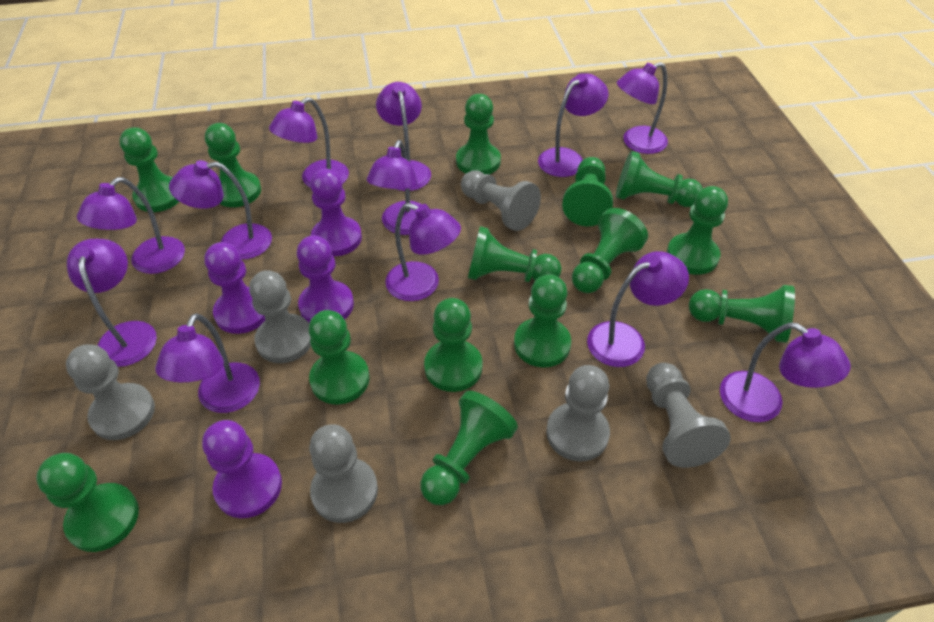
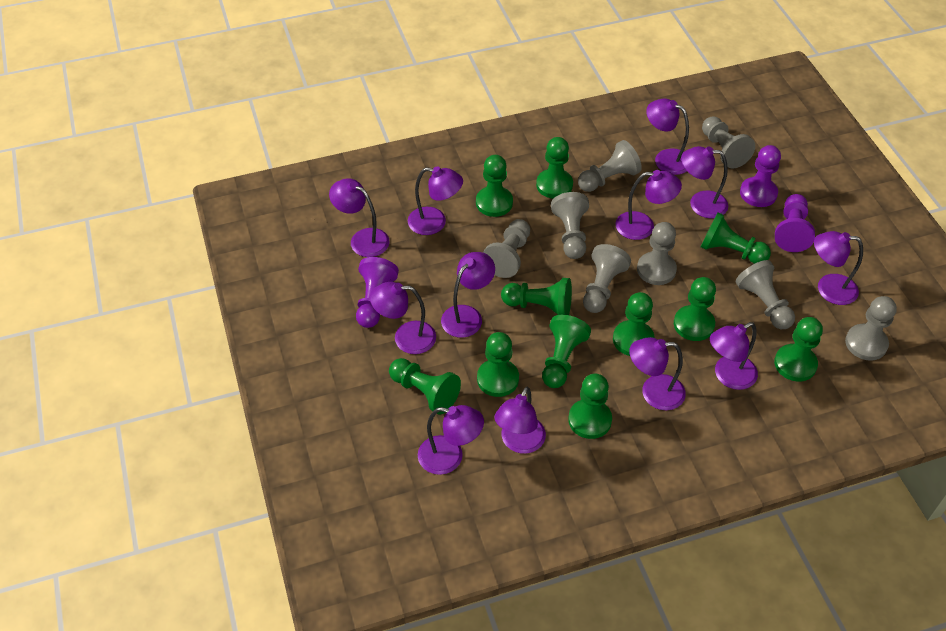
green pawn: [36,453,139,552] [119,127,179,212] [205,123,261,207] [308,310,370,404] [420,391,518,505] [424,298,483,392] [456,94,501,174] [468,226,561,282] [514,274,571,367] [562,157,613,226] [572,208,648,293] [616,151,703,207] [667,186,728,275] [689,285,795,343] = 14 -> [389,358,461,415] [476,155,513,217] [477,332,519,397] [501,278,572,315] [536,137,573,199] [542,315,591,388] [568,374,612,439] [613,292,655,356] [674,277,716,341] [701,212,771,264] [774,317,823,382] = 11
grey pawn: [66,344,155,440] [249,270,311,363] [309,424,378,523] [461,170,541,231] [546,365,610,462] [646,363,731,468] = 6 -> [483,219,530,278] [551,192,589,259] [578,140,642,192] [583,244,631,313] [637,222,677,285] [702,116,755,169] [736,260,795,329] [845,296,897,361] = 8
purple pawn: [202,420,282,518] [204,242,265,334] [297,235,354,323] [310,169,362,256] = 4 -> [356,257,399,328] [740,145,781,207] [775,194,815,252] = 3

